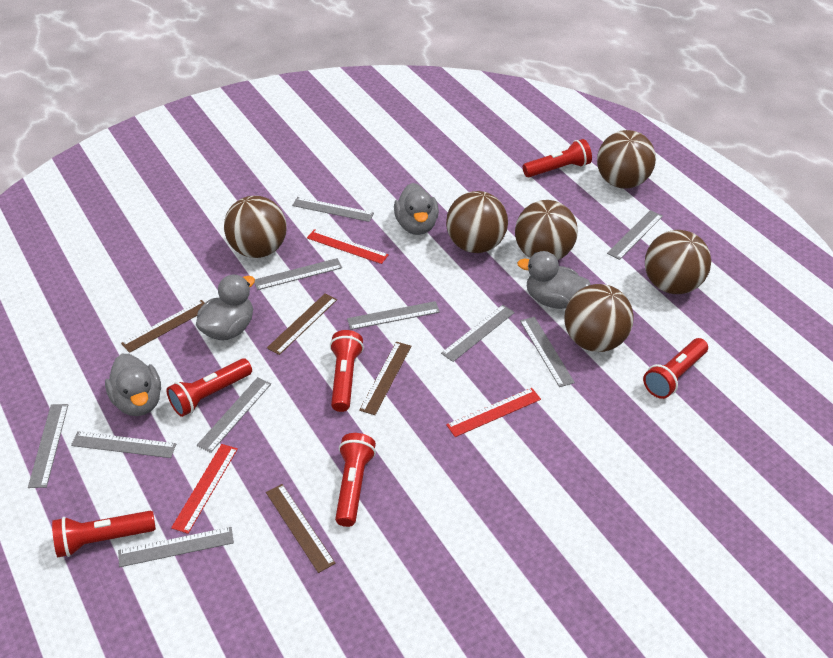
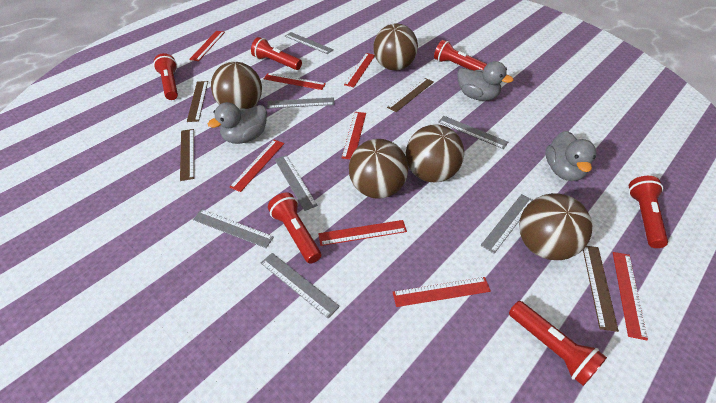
brown ball: [224,196,287,258] [446,191,508,253] [515,200,578,260] [564,284,634,352] [597,130,656,189] [645,230,711,294] = 6 -> [211,62,262,109] [349,139,408,199] [373,23,418,70] [406,124,464,183] [519,193,592,260] = 5
grey duck: [105,354,161,416] [196,274,255,340] [394,183,439,235] [517,251,590,309] = 4 -> [208,102,267,144] [457,61,514,101] [546,131,596,181] = 3
grey ruler: [28,404,68,488] [71,431,176,458] [118,527,234,567] [197,377,271,453] [254,258,342,290] [292,197,374,222] [347,301,440,330] [441,305,515,362] [520,317,575,387] [607,210,663,260] = 10 -> [193,209,274,248] [261,253,340,318] [267,97,335,109] [274,155,318,211] [285,32,334,54] [438,116,508,149] [480,194,533,254] = 7
red ruler: [171,444,238,534] [307,229,389,264] [446,388,541,437] = 3 -> [189,31,225,61] [230,140,284,192] [263,73,326,90] [318,220,407,246] [342,112,366,159] [344,53,375,87] [393,277,491,307] [613,252,648,340] = 8

